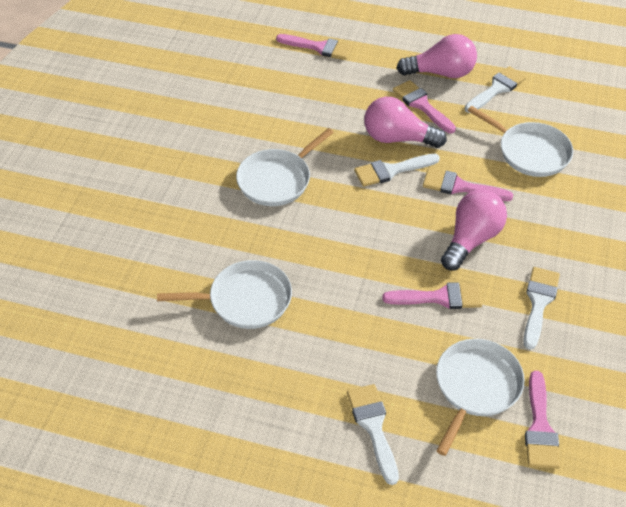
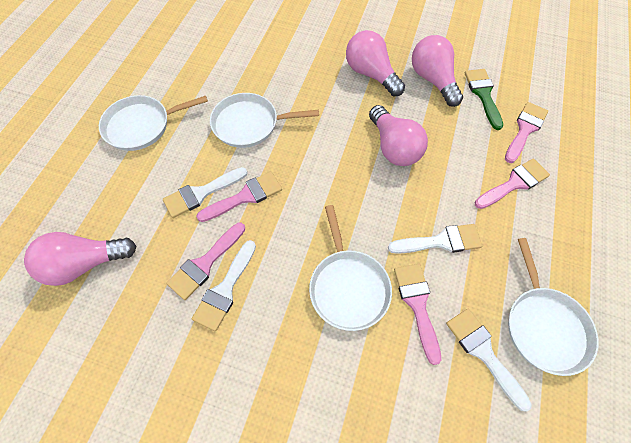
green brush: none = 0 -> [465,69,503,130] = 1
pink light bulb: [364,97,447,148] [397,34,477,78] [441,190,507,271] = 3 -> [24,232,136,286] [346,30,405,96] [369,105,428,166] [412,35,463,107] = 4

